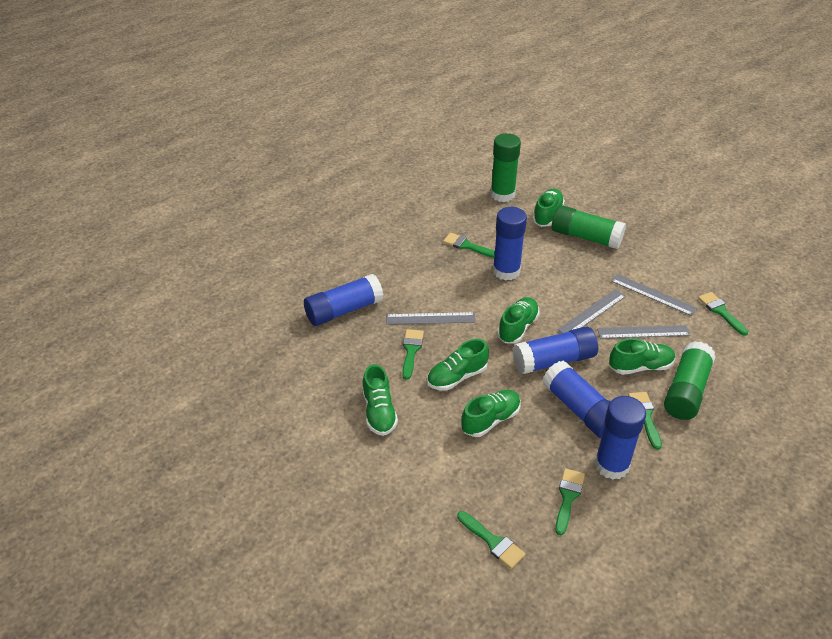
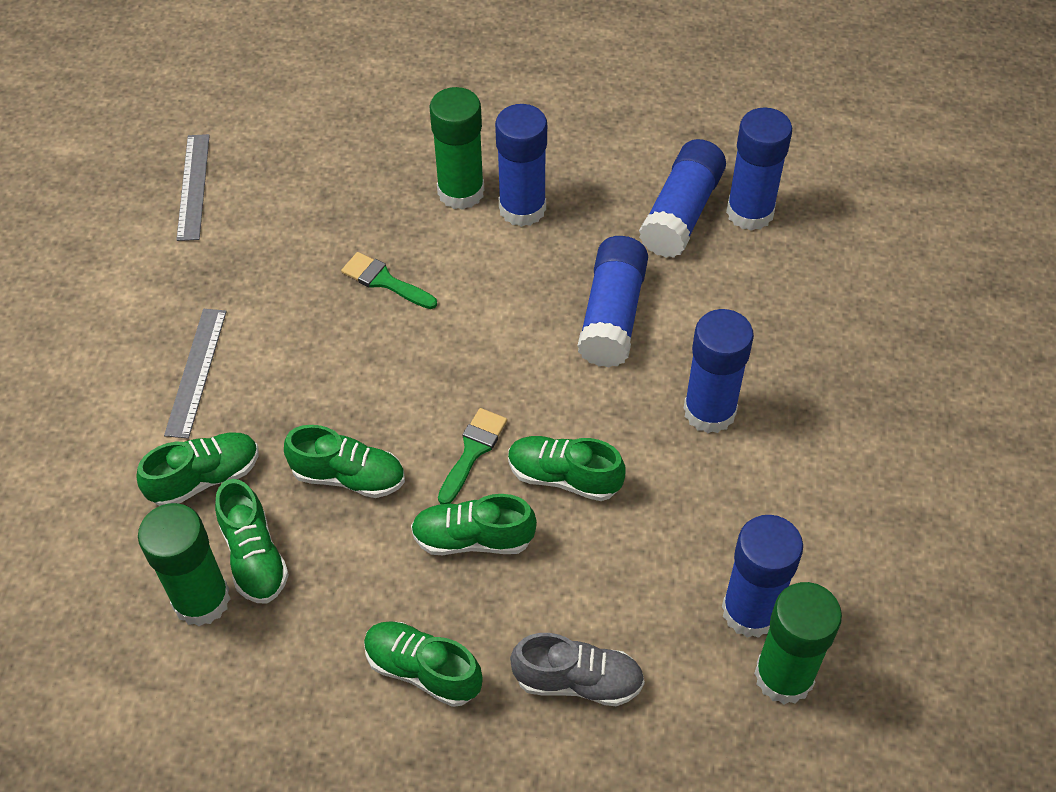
blue glue stick: [304,274,384,326] [493,207,527,280] [513,327,598,374] [542,361,610,438] [595,396,646,480] = 5 -> [495,104,547,227] [577,236,648,368] [639,139,726,258] [684,309,754,433] [722,515,803,638] [726,108,792,231] = 6
green brush: [402,329,424,380] [443,233,495,258] [457,511,525,569] [555,468,585,535] [628,392,662,450] [698,292,748,336] = 6 -> [341,252,437,309] [438,408,507,504] = 2
grey ruler: [386,312,476,325] [557,289,626,333] [597,325,690,339] [611,274,697,316] = 4 -> [164,309,227,439] [176,134,210,241] = 2
grey shoe: none = 0 -> [510,633,645,706] = 1

